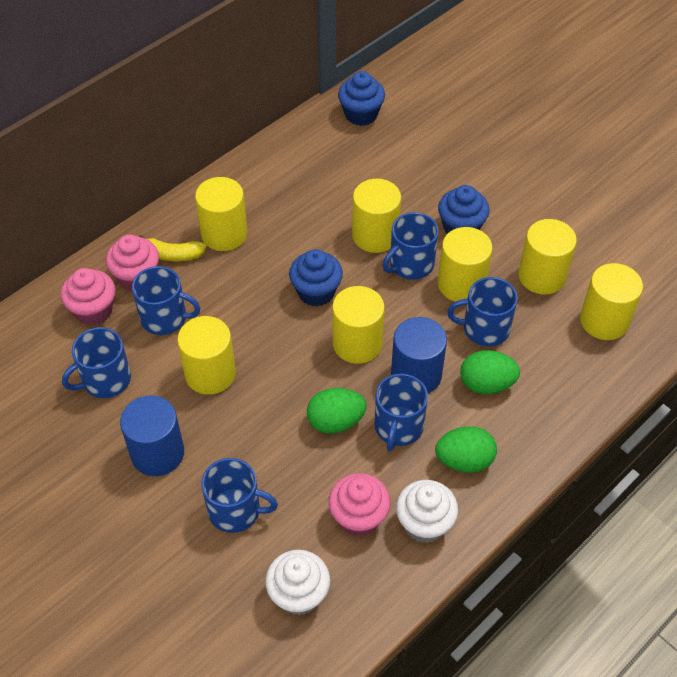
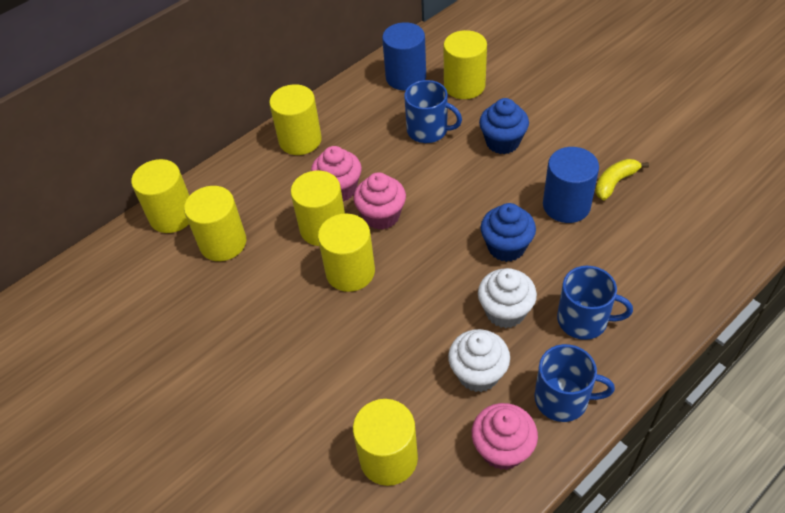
blue cupcake: [289,249,343,306] [338,71,385,126] [438,185,490,234] = 3 -> [479,98,529,154] [481,203,536,262] = 2
blue mug: [62,327,131,398] [132,266,200,335] [201,458,278,533] [375,374,428,451] [383,212,439,280] [447,277,518,346] = 6 -> [404,80,462,143] [534,344,615,422] [557,266,633,340] = 3
green egg: [307,388,366,434] [435,426,497,473] [460,350,520,394] = 3 -> none = 0

